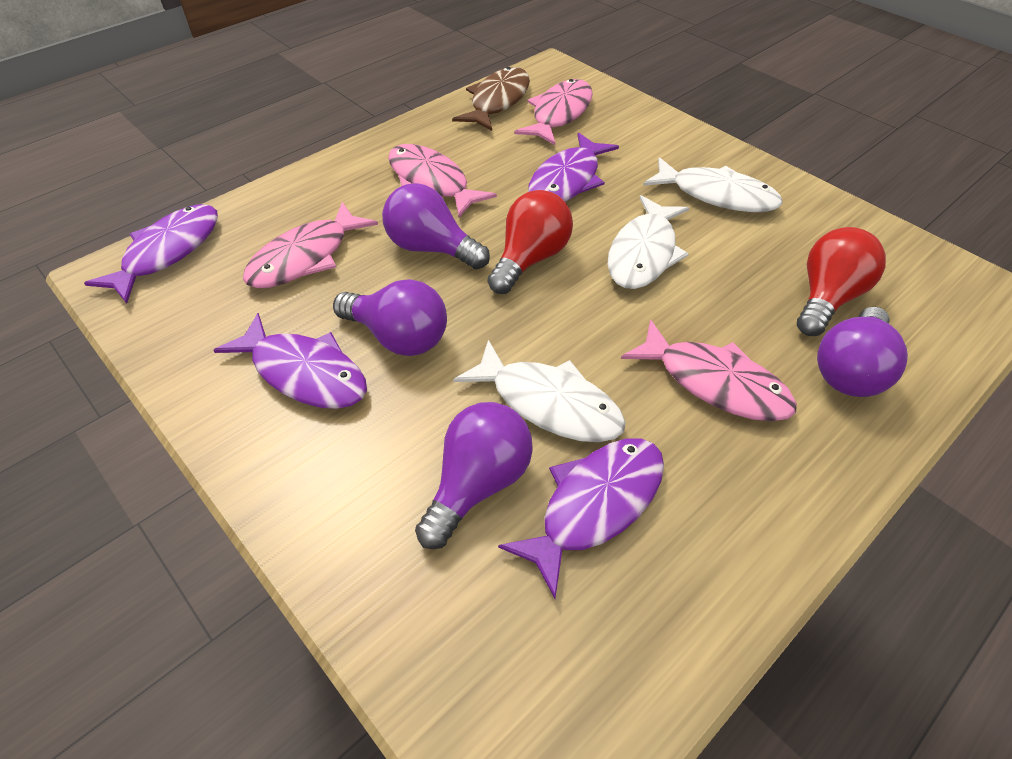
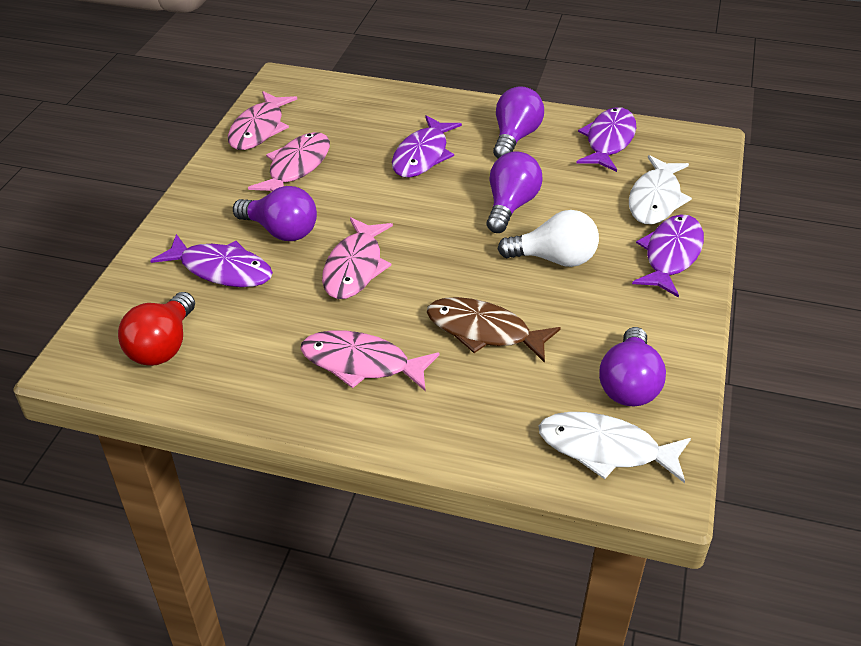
red light bulb: [488,190,573,294] [797,227,886,336] = 2 -> [118,292,195,366] = 1
white fish: [453,340,626,442] [608,195,689,289] [643,157,783,212] = 3 -> [539,412,691,483] [629,155,692,224] = 2
white light bulb: none = 0 -> [498,210,599,267] = 1

